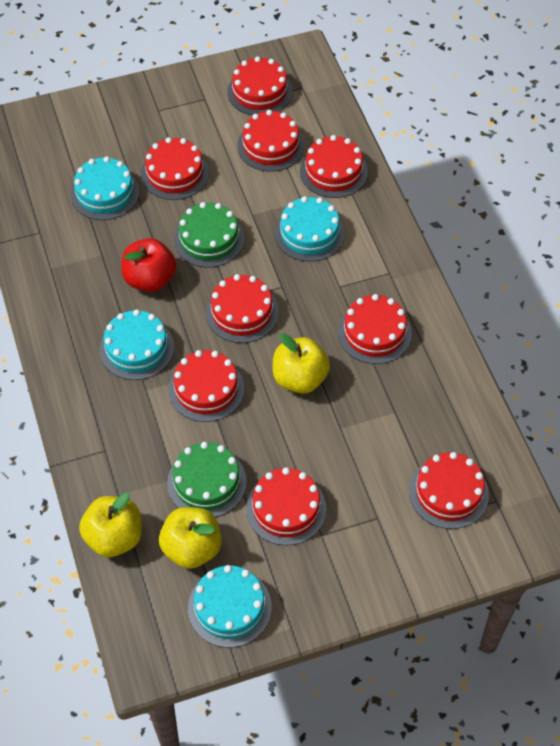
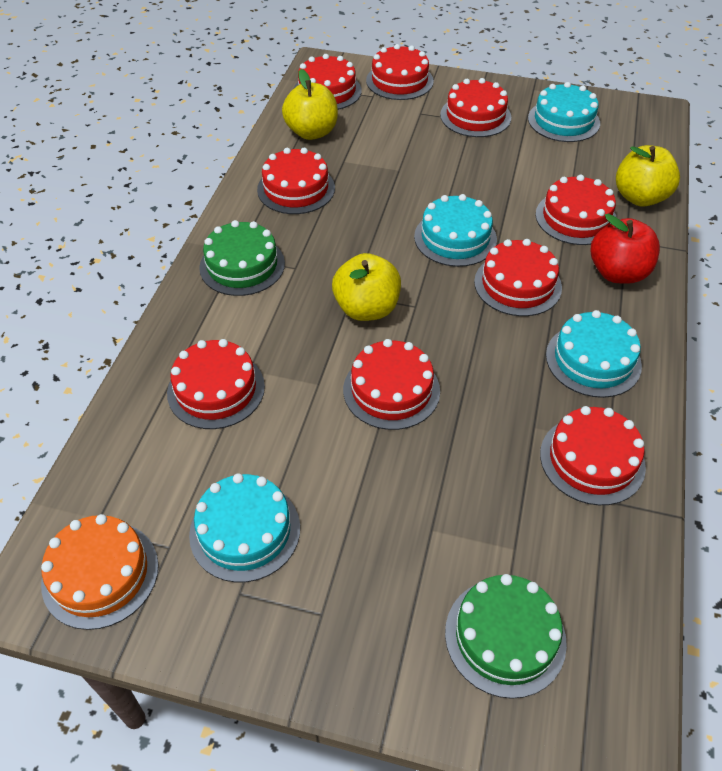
orange cake: none = 0 -> [41,514,159,630] = 1

